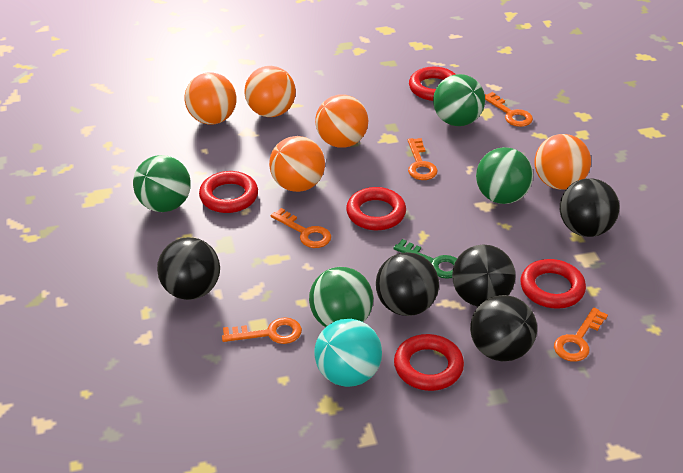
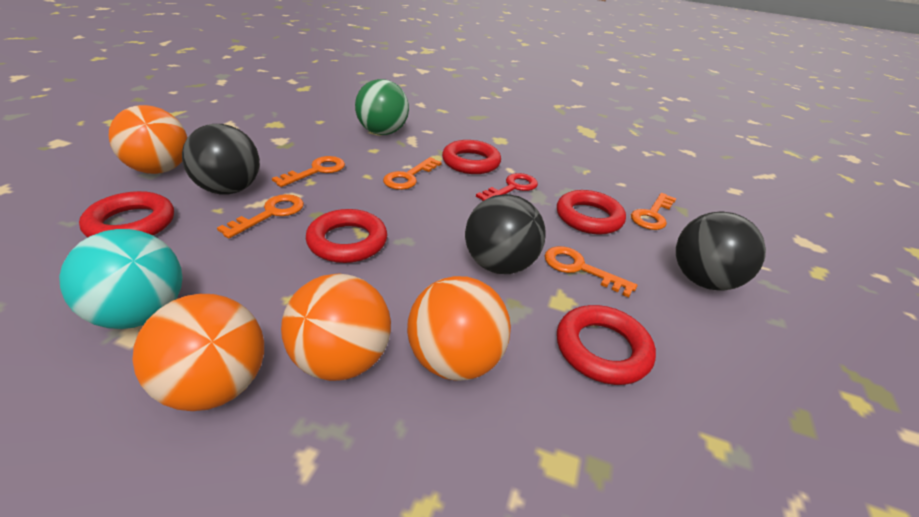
black ball: [157,237,220,300] [376,252,439,316] [452,245,516,307] [470,295,537,361] [560,178,619,237] = 5 -> [182,124,260,194] [465,194,546,274] [676,211,766,291] = 3
green ball: [133,155,191,212] [309,267,373,327] [433,74,485,126] [476,147,533,204] = 4 -> [355,79,409,135] = 1
green key: [393,239,457,279] = 1 -> none = 0
orange ball: [185,73,236,124] [245,66,296,117] [269,136,325,192] [315,94,368,148] [535,134,591,190] = 5 -> [109,105,187,174] [132,294,264,411] [281,273,391,381] [407,276,511,381] = 4
red key: none = 0 -> [476,173,538,201] = 1

